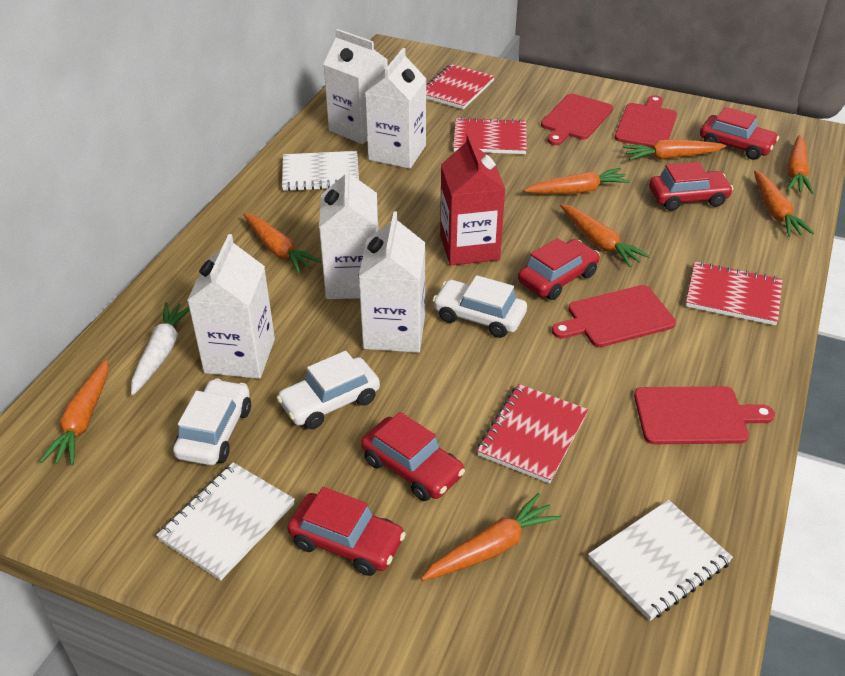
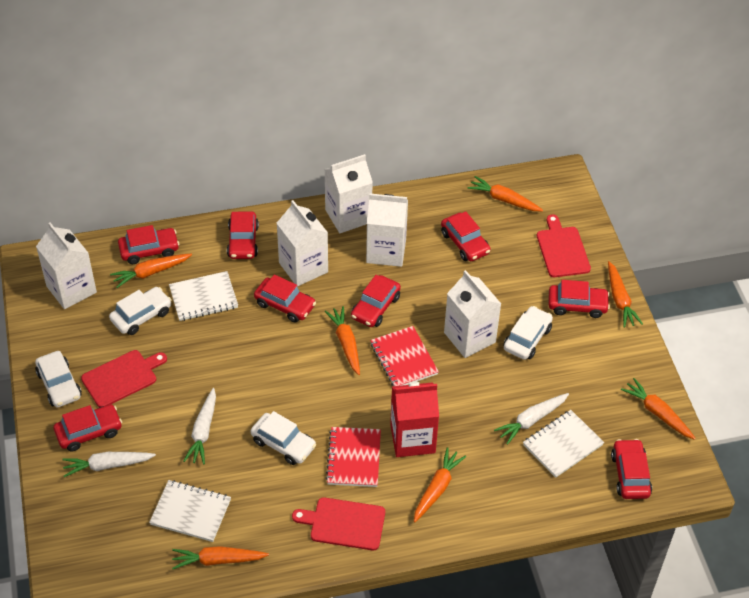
orange carrot: [39,359,108,465] [243,213,321,274] [421,493,561,581] [524,168,630,194] [560,204,650,267] [623,139,726,160] [754,170,814,237] [787,135,814,194] = 8 -> [110,254,192,288] [172,546,269,569] [325,306,360,375] [414,447,466,522] [467,176,543,211] [608,261,643,328] [621,378,696,440] = 7
red car: [287,487,406,576] [361,412,465,501] [518,238,600,300] [649,162,733,211] [700,107,779,160] = 5 -> [54,404,122,451] [118,225,179,264] [227,212,259,259] [254,274,316,323] [351,275,401,327] [441,211,491,261] [549,280,610,318] [611,439,652,499] = 8
red cutting board: [541,94,613,145] [552,285,676,347] [614,95,677,148] [634,386,775,444] = 4 -> [81,350,167,407] [292,497,385,550] [537,215,591,277] = 3
red notebook: [426,64,495,109] [453,117,527,154] [477,384,588,484] [686,261,783,325] = 4 -> [326,427,381,487] [370,326,439,386] = 2
white car: [173,378,251,465] [277,351,380,429] [433,275,527,338] = 3 -> [35,351,82,407] [109,287,171,335] [251,411,316,465] [504,306,553,360] = 4
white carrot: [131,302,190,395] = 1 -> [62,452,156,477] [184,388,216,464] [494,393,569,445] = 3

